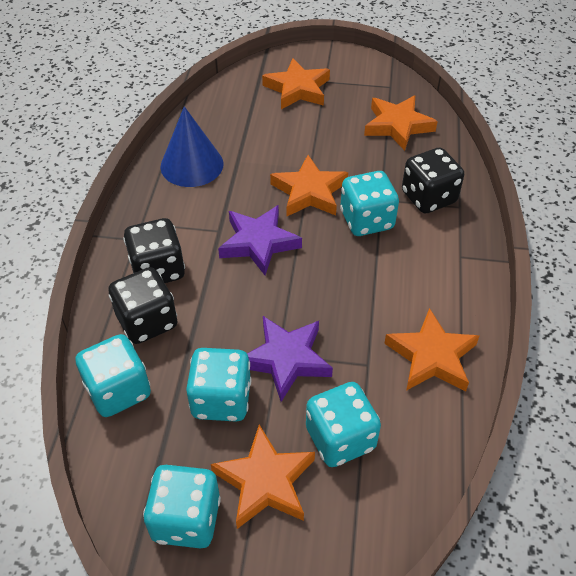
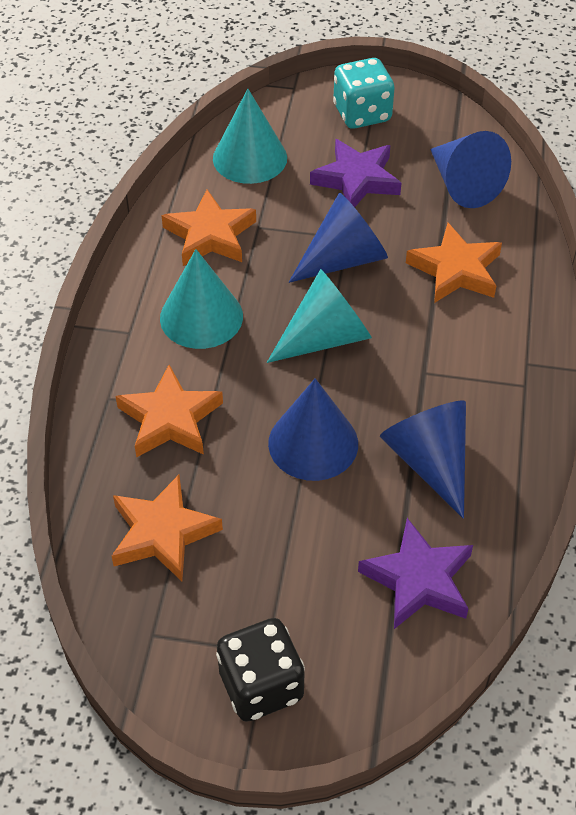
black dice: [108,267,178,344] [123,218,185,283] [402,148,464,214] = 3 -> [216,618,305,722] = 1
blue cone: [161,106,224,187] = 1 -> [268,378,358,481] [289,193,388,283] [380,400,466,519] [430,131,511,208] = 4
orange star: [211,424,315,529] [262,58,330,109] [270,155,348,216] [364,95,438,151] [384,308,479,392] = 5 -> [112,475,223,581] [116,365,223,458] [161,189,256,266] [406,223,502,303] = 4
turquoise cone: none = 0 -> [160,249,243,349] [213,89,287,184] [267,269,372,363] = 3
turquoise dice: [75,334,151,417] [143,465,221,549] [186,348,251,422] [306,382,381,467] [340,171,399,236] = 5 -> [333,58,394,129] = 1

